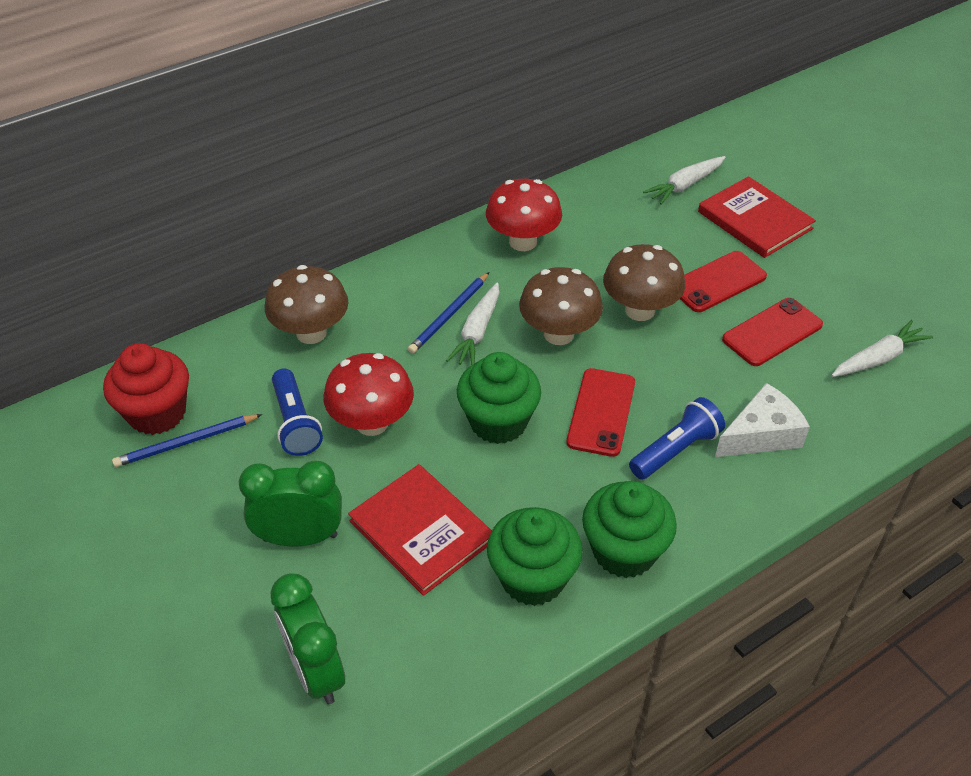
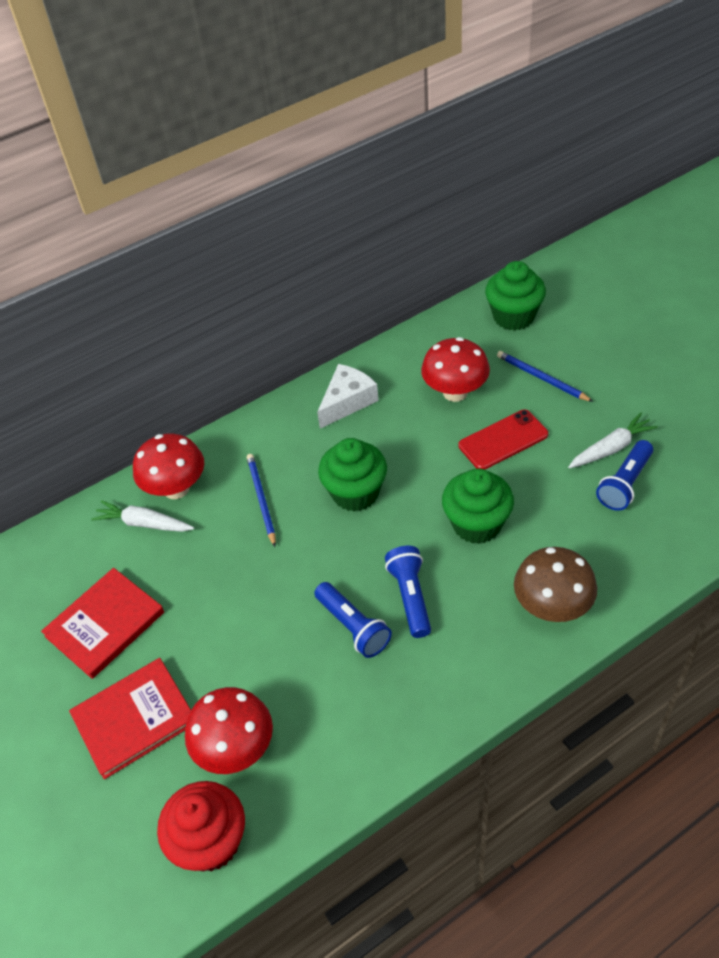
blue flashlight: [272,368,323,456] [629,397,725,479] = 2 -> [314,582,392,658] [385,546,431,638] [596,440,653,511] = 3
brown mushroom: [264,265,348,344] [519,267,603,345] [603,244,685,321] = 3 -> [514,547,597,622] = 1
green clock: [239,461,342,546] [271,573,345,704] = 2 -> none = 0
red mushroom: [324,353,414,436] [486,179,562,251] = 2 -> [133,434,204,499] [185,687,273,774] [421,337,490,402] = 3
red phone: [567,368,635,457] [680,251,767,312] [722,298,823,366] = 3 -> [459,410,548,470] = 1
white carrot: [446,282,499,365] [643,156,726,205] [832,320,933,377] = 3 -> [91,500,194,532] [568,413,658,469] = 2

